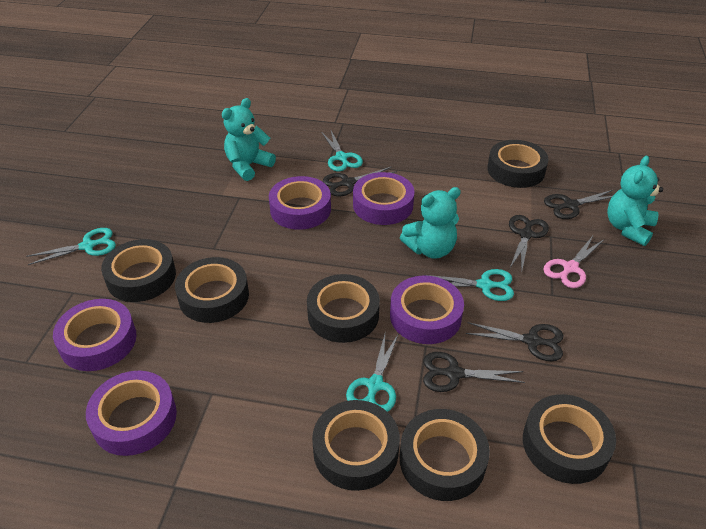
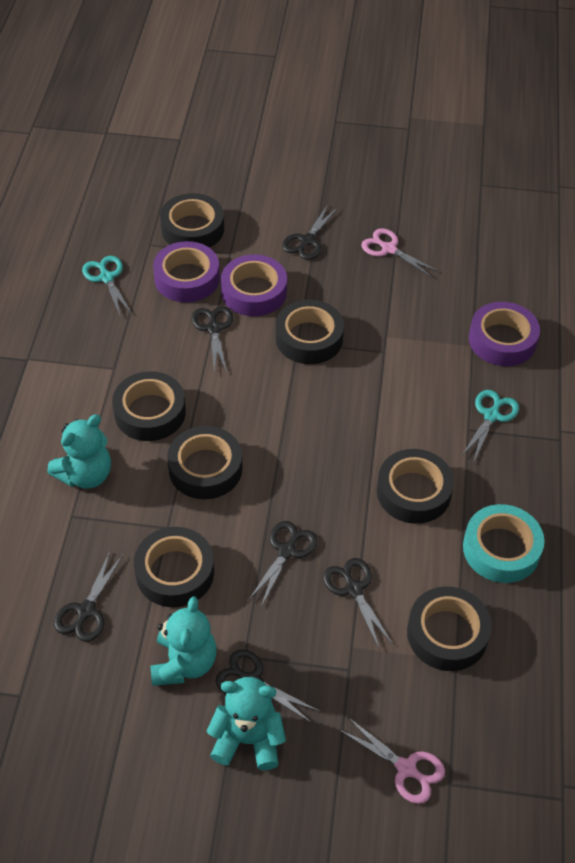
black scissors: [323,167,397,196] [423,352,525,392] [466,322,563,361] [509,215,549,270] [544,190,613,219] = 5 -> [54,552,123,642] [191,306,233,372] [215,649,319,723] [248,521,317,607] [282,204,338,260] [323,558,392,648] = 6
pink scissors: [543,236,604,288] = 1 -> [339,717,445,804] [361,228,439,277] = 2
purple tape: [53,299,137,371] [86,371,177,456] [269,176,331,230] [353,172,415,225] [390,276,464,344] = 5 -> [153,241,220,302] [221,254,287,316] [469,302,540,366] = 3
turquoise scissors: [26,228,116,265] [321,131,363,171] [346,333,399,412] [424,269,514,301] = 4 -> [82,256,132,318] [461,390,519,461] = 2
turquoise tape: none = 0 -> [463,504,544,583] = 1

